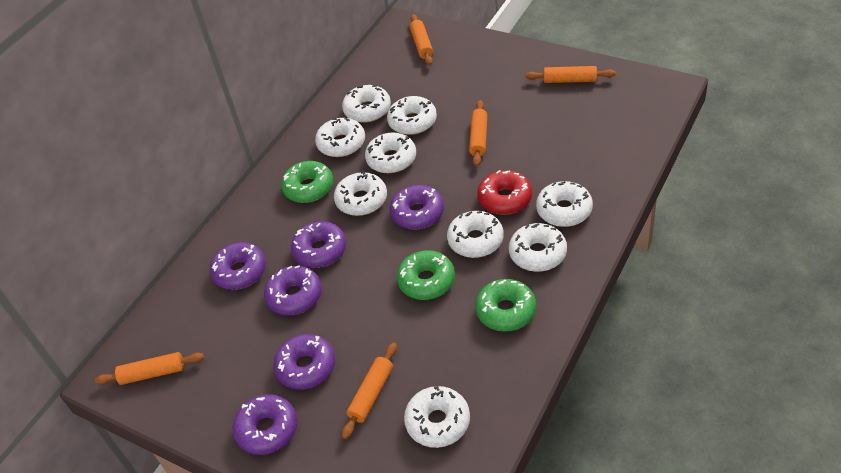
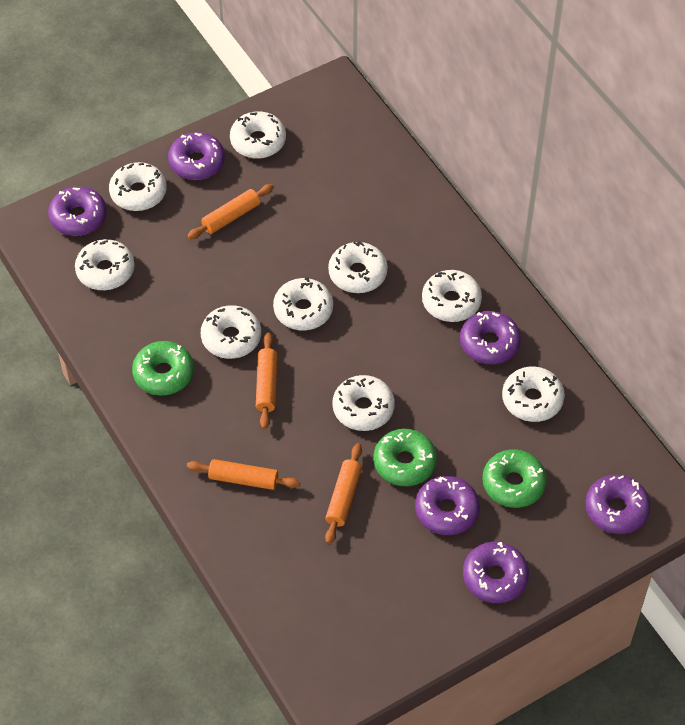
orange rolling pin: [95,352,205,385] [342,342,397,439] [410,14,433,65] [469,100,487,166] [526,66,616,83] = 5 -> [187,184,274,239] [187,459,300,490] [256,333,277,429] [325,443,362,544] = 4
red donut: [477,170,532,215] = 1 -> none = 0

